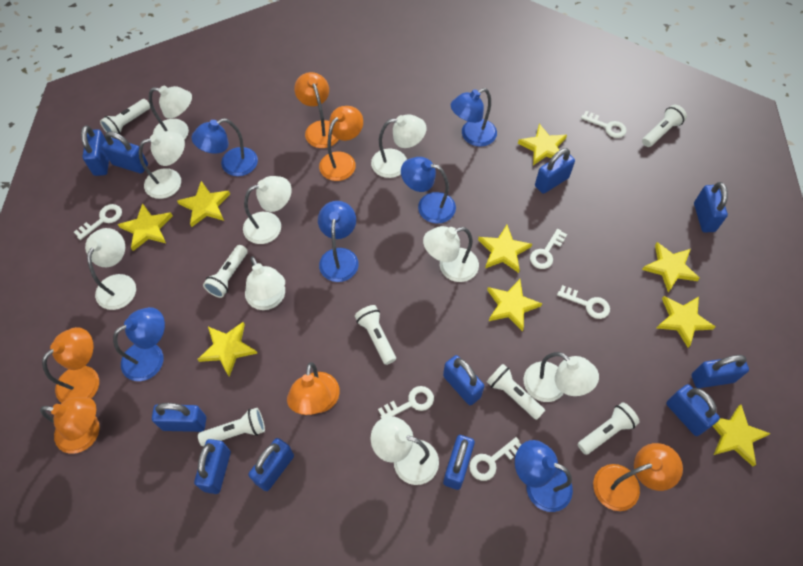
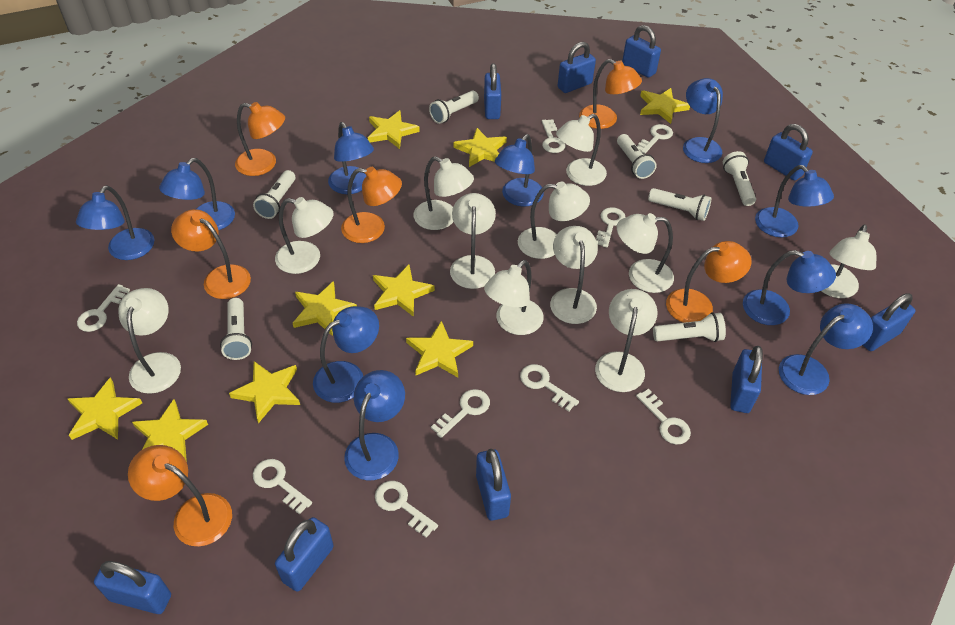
blue lamp: [113,307,165,381] [192,118,258,176] [318,201,359,282] [401,157,456,224] [451,88,497,147] [515,440,573,512] = 6 -> [76,185,154,260] [159,158,235,230] [313,306,379,403] [328,122,374,194] [344,370,405,480] [495,134,544,207] [683,78,723,163] [743,250,836,325] [755,165,834,238] [779,303,873,395] = 10
blue padlock: [81,125,109,176] [102,131,148,173] [152,403,206,432] [194,439,231,494] [248,438,294,491] [443,355,484,405] [443,435,475,490] [535,148,575,194] [666,384,720,436] [692,355,749,388] [694,182,728,232] = 11 -> [94,561,171,614] [275,517,334,592] [476,449,511,521] [484,63,501,119] [558,42,596,93] [622,25,661,78] [730,346,763,413] [764,124,813,181] [863,293,916,351] = 9
white key: [74,204,122,240] [378,386,434,419] [469,437,521,481] [530,229,567,269] [557,285,610,319] [581,111,627,138] = 6 -> [77,284,130,332] [253,459,312,514] [375,481,438,538] [431,389,490,438] [520,364,579,411] [542,119,565,153] [596,207,626,248] [636,389,691,445] [637,124,673,154] = 9
white lamp: [85,228,136,310] [139,131,185,199] [149,86,192,140] [243,176,292,244] [245,256,285,310] [371,114,426,178] [371,416,439,485] [423,226,479,282] [524,352,599,402] = 9 -> [119,288,181,394] [275,197,334,274] [414,156,474,230] [450,193,496,289] [484,260,544,335] [518,182,590,259] [550,226,598,324] [556,114,607,186] [595,289,658,392] [617,213,674,293] [821,225,876,298] = 11

